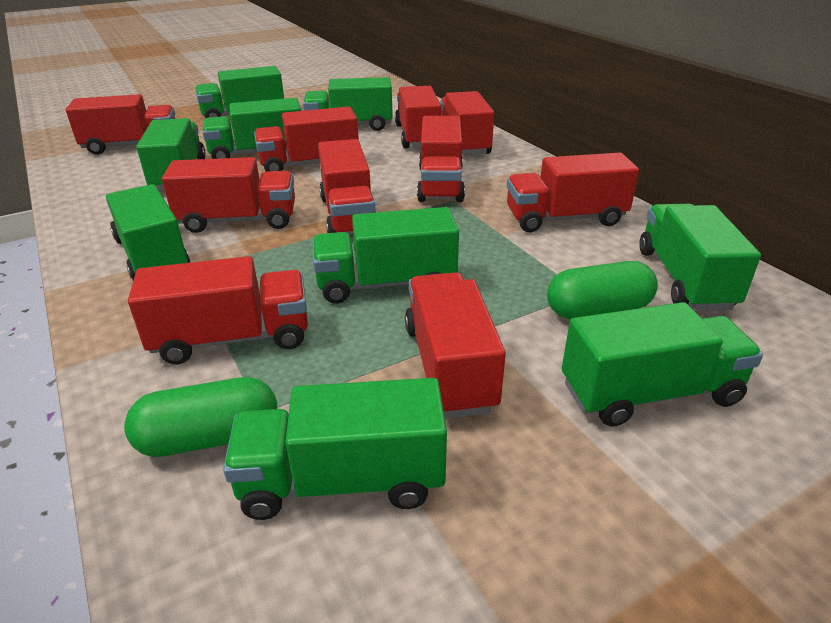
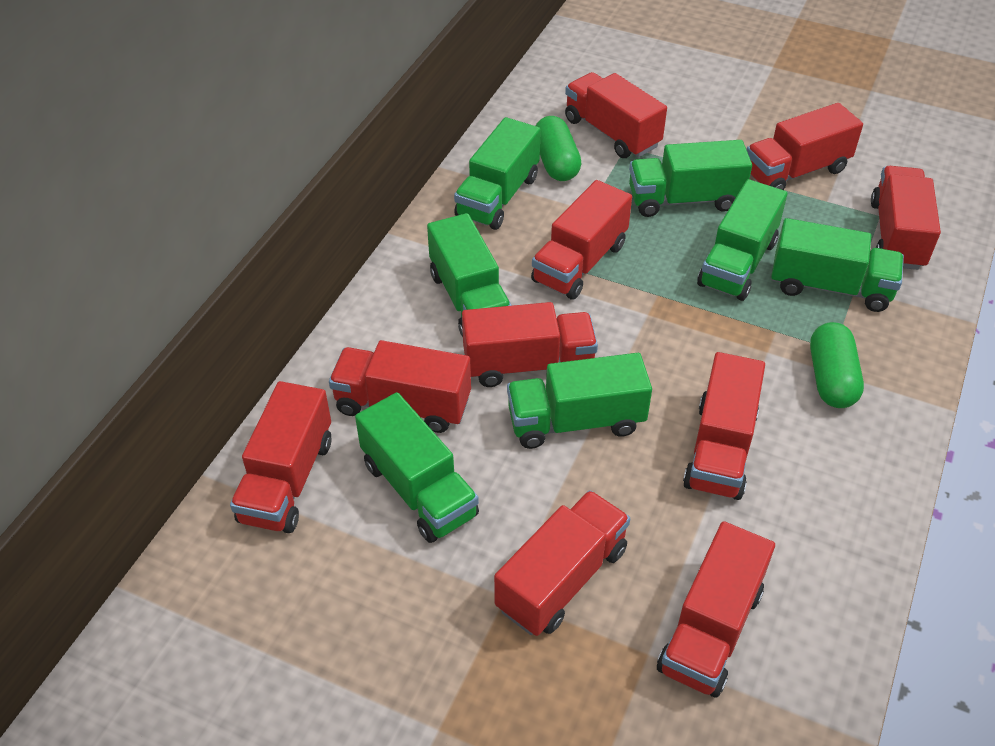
green truck: [106,184,190,280] [136,118,206,191] [195,66,284,118] [202,98,301,159] [223,378,447,520] [303,77,393,131] [312,207,459,304] [562,302,763,426] [639,204,761,311] = 9 -> [355,392,479,543] [427,213,512,337] [454,117,541,230] [507,353,652,449] [629,140,752,217] [697,179,788,301] [771,218,904,312] = 7

